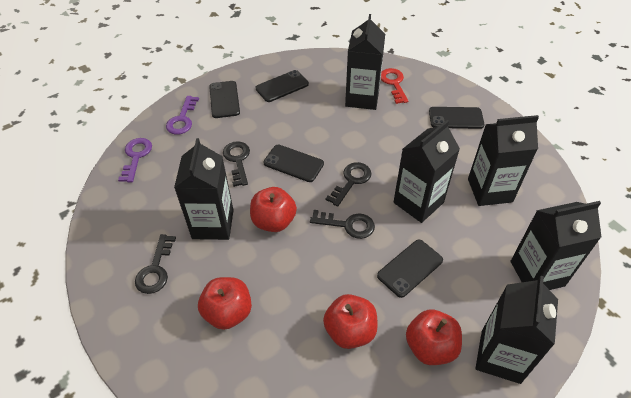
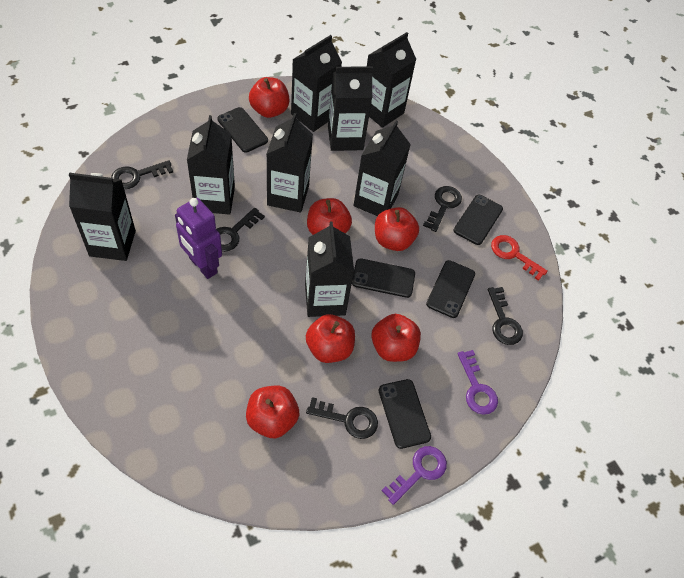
black carton: [174,138,234,240] [345,14,385,110] [394,120,460,223] [468,115,539,206] [475,276,558,384] [511,201,602,290] = 6 -> [69,173,136,261] [187,115,235,215] [267,113,313,213] [291,35,342,132] [305,221,354,317] [328,67,373,151] [353,121,411,216] [367,32,417,128] = 8
black key: [135,234,176,294] [223,141,250,187] [310,210,375,239] [326,162,371,207] = 4 -> [111,160,173,189] [216,208,265,252] [306,397,378,439] [423,186,462,232] [488,287,523,345] = 5
purple robot: none = 0 -> [175,198,222,279] = 1
red apple: [198,277,252,330] [250,187,297,232] [323,294,378,349] [406,309,462,365] = 4 -> [246,386,299,438] [249,77,289,118] [306,314,355,363] [307,198,352,235] [371,314,421,362] [375,207,419,251] = 6

